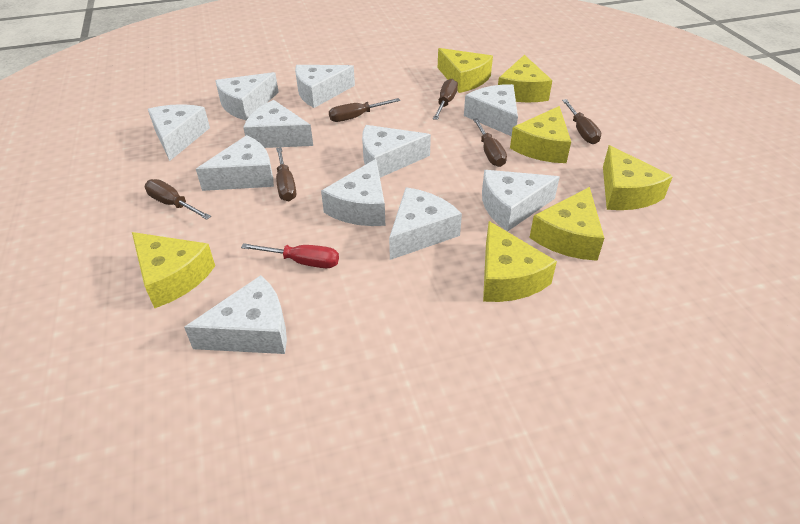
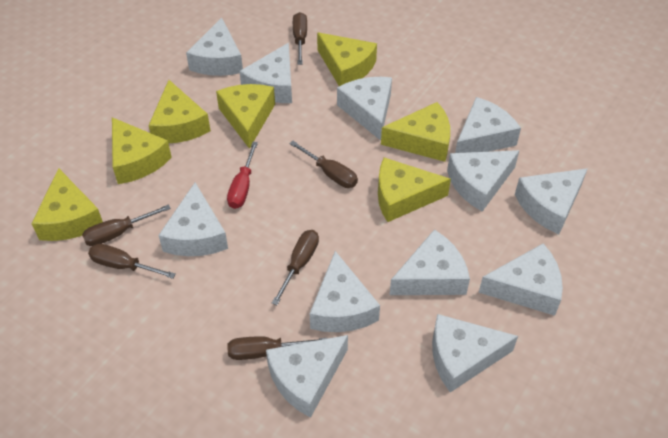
white cheese: [148,104,210,161] [184,275,287,354] [196,135,274,191] [215,72,279,120] [243,100,313,148] [295,65,355,108] [321,159,385,226] [362,125,431,178] [389,187,462,260] [464,84,518,136] [482,170,560,231] = 11 -> [158,183,228,256] [186,18,243,76] [239,43,292,103] [266,335,348,418] [310,251,380,332] [337,77,392,141] [389,229,470,295] [432,314,518,393] [447,150,520,212] [455,97,521,153] [479,243,563,316] [515,168,588,234] = 12

